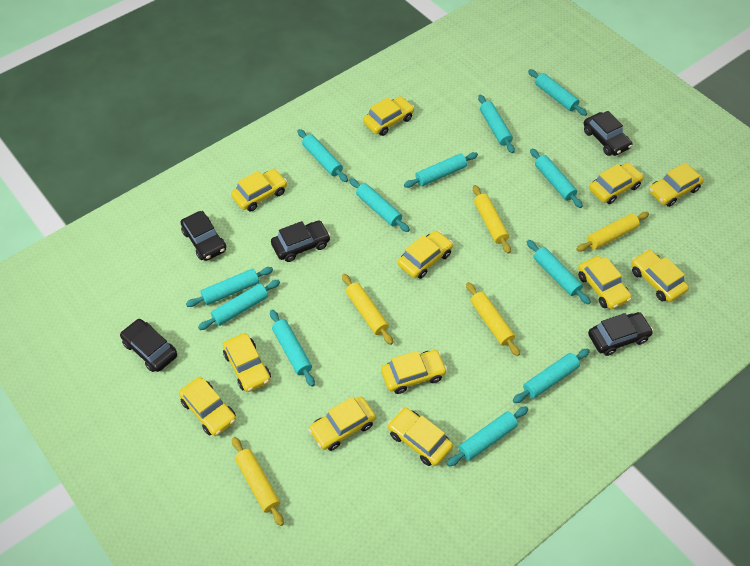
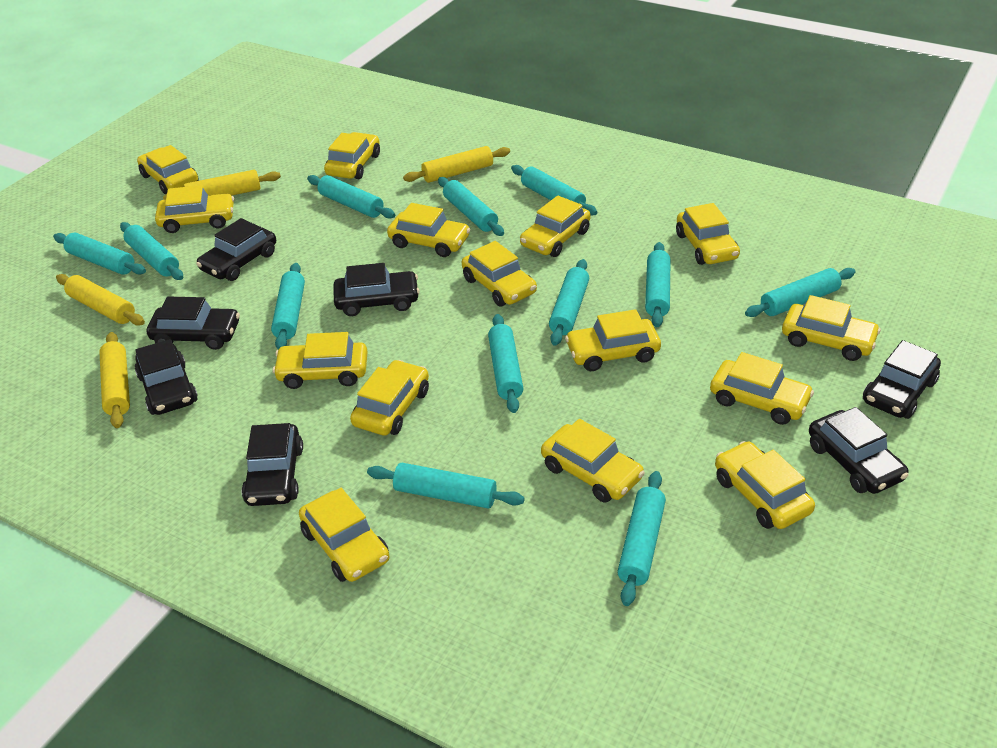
black car: [120,319,177,372] [180,211,226,261] [271,220,331,262] [584,111,632,156] [588,312,653,356] = 5 -> [135,339,198,415] [147,296,240,350] [196,218,276,281] [242,423,303,506] [333,263,420,316] [809,407,909,494] [863,340,941,419] = 7
yellow car: [179,377,236,436] [223,333,271,392] [231,169,287,211] [309,396,376,451] [363,96,414,136] [381,350,447,394] [388,407,453,466] [398,231,453,279] [578,256,632,309] [589,163,644,204] [631,250,689,302] [649,163,704,207] = 12 -> [137,145,199,194] [155,185,234,233] [273,332,367,389] [299,488,390,582] [324,132,380,179] [350,360,429,436] [387,203,471,257] [462,241,537,307] [520,196,591,257] [541,419,645,503] [565,309,661,371] [676,203,740,265] [710,352,814,425] [715,441,815,529] [782,295,881,361] = 15
yellow rolling pin: [232,437,284,526] [342,274,393,345] [466,282,520,356] [473,185,511,253] [576,212,649,252] = 5 -> [56,274,145,326] [99,332,130,428] [163,170,281,200] [403,146,510,183] = 4

